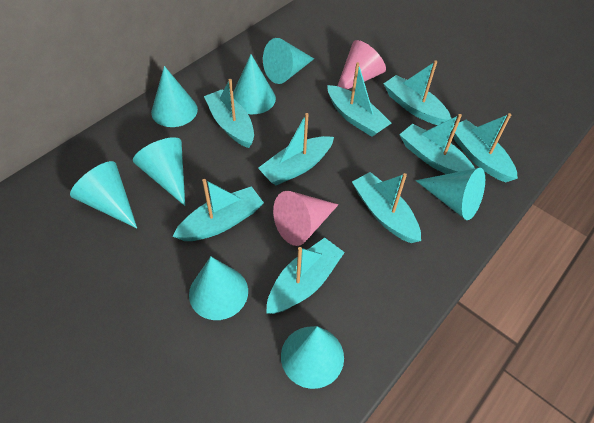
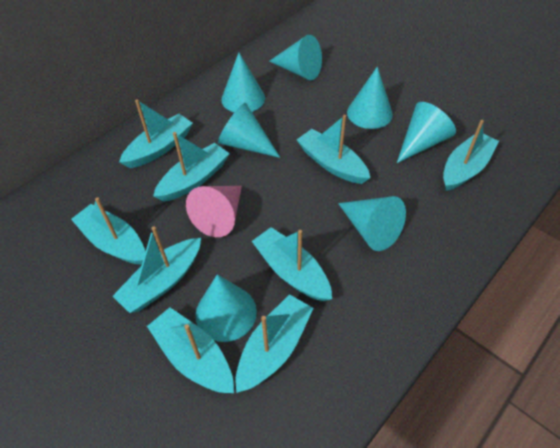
pink cone: [273,191,339,246] [338,40,386,89] = 2 -> [186,186,242,237] = 1
turquoise cone: [70,161,137,228] [133,137,185,206] [151,66,198,127] [189,257,248,320] [233,54,276,114] [263,38,314,84] [281,326,344,389] [415,168,485,220] = 8 -> [195,274,257,342] [218,103,280,158] [221,53,265,113] [269,35,322,80] [338,196,406,251] [347,67,393,129] [397,102,456,163] = 7

